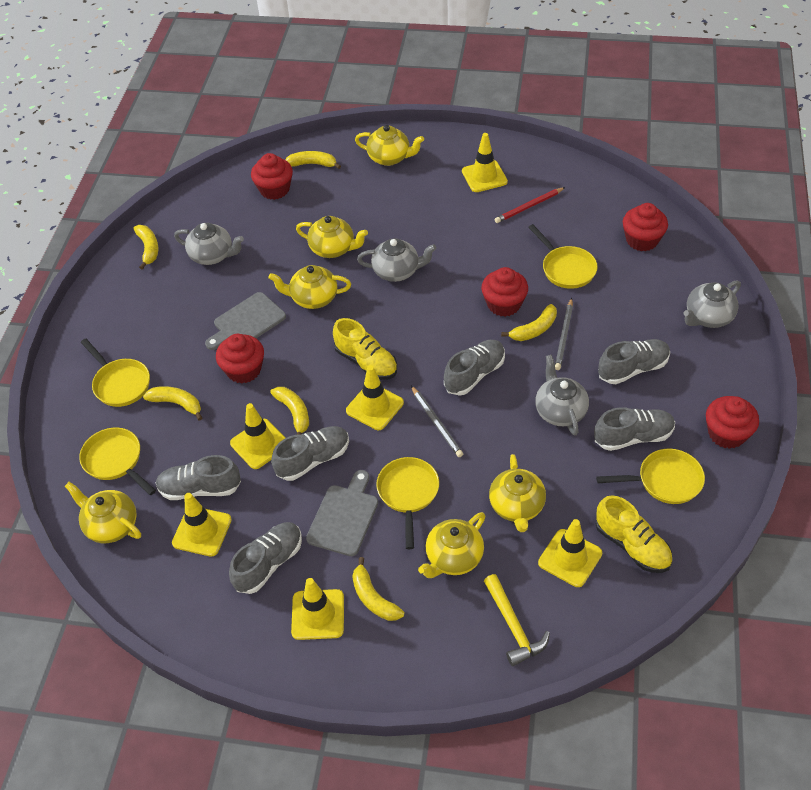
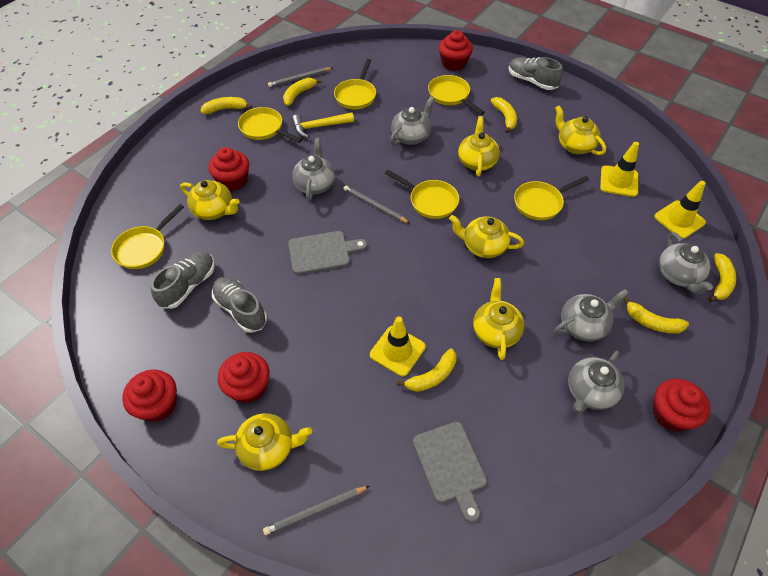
grey pencil: [411,386,463,457] [555,298,573,370] = 2 -> [263,486,370,535] [268,67,332,87] [343,186,410,224] = 3
grey shoe: [155,455,241,500] [229,522,302,594] [271,426,349,481] [444,340,505,396] [594,407,675,451] [598,339,670,384] = 6 -> [151,252,215,309] [212,277,267,333] [509,57,563,90] = 3
grey teapot: [174,223,244,265] [357,238,436,282] [535,355,589,435] [683,280,741,328] = 4 -> [292,138,335,201] [390,97,434,145] [554,289,629,341] [568,351,625,414] [659,232,713,294] = 5
red pencil: [495,187,565,223] = 1 -> none = 0
yellow pan: [79,428,156,495] [81,339,150,407] [376,457,439,549] [528,224,598,289] [596,449,705,504] = 5 -> [111,204,184,269] [238,107,302,143] [334,59,376,110] [385,170,459,219] [428,75,485,115] [514,176,589,220] = 6
yellow shoe: [333,318,397,380] [596,496,672,573] = 2 -> none = 0
yellow traffic cone: [172,493,232,557] [230,403,285,469] [291,578,344,640] [346,365,404,430] [462,133,508,192] [538,519,602,587] = 6 -> [370,316,426,376] [600,142,639,197] [654,181,706,239] = 3

